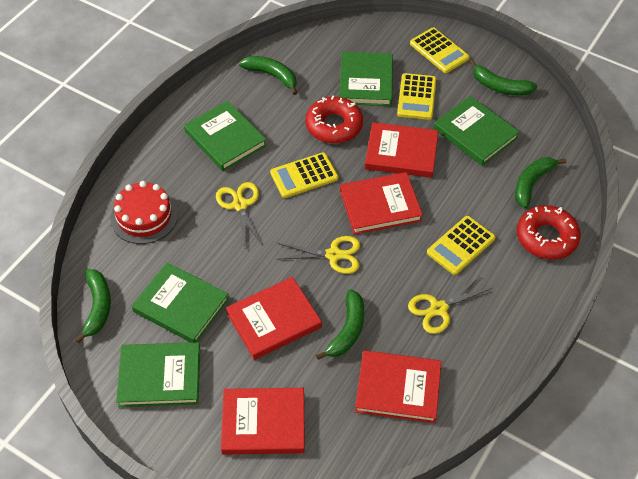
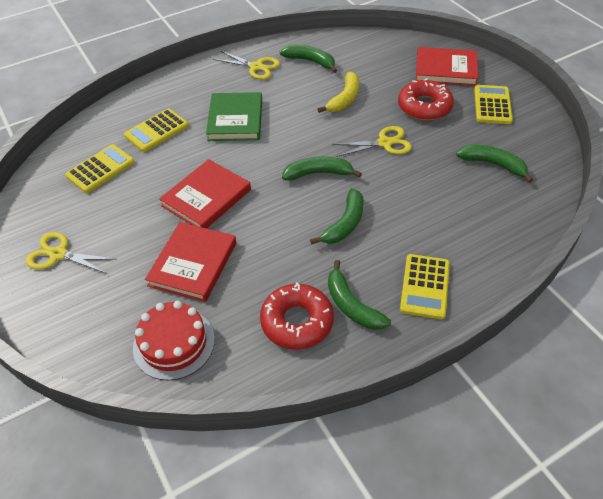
green book: [116,342,200,407] [132,262,229,342] [184,101,267,171] [339,52,393,106] [433,96,519,166] = 5 -> [206,92,262,141] = 1
red book: [221,388,305,455] [226,277,322,360] [340,172,423,235] [355,350,442,423] [365,122,438,178] = 5 -> [145,222,237,302] [159,159,251,228] [416,47,478,86] = 3
yellow banana: none = 0 -> [318,72,359,113] = 1

